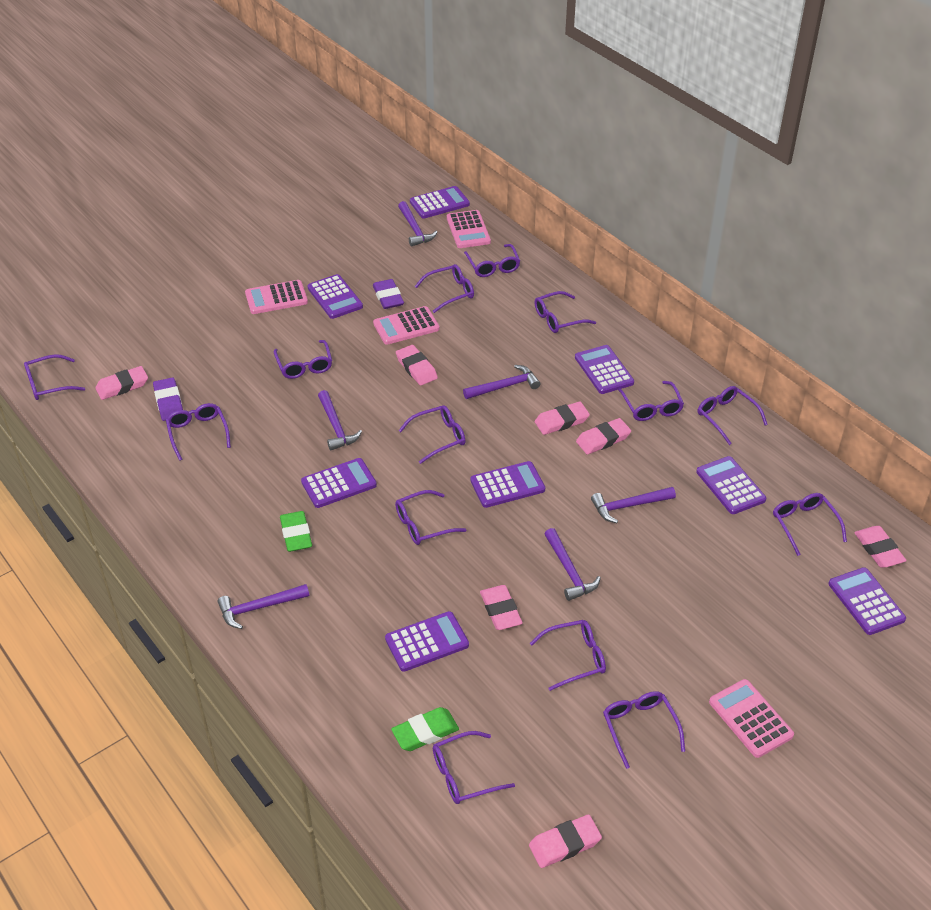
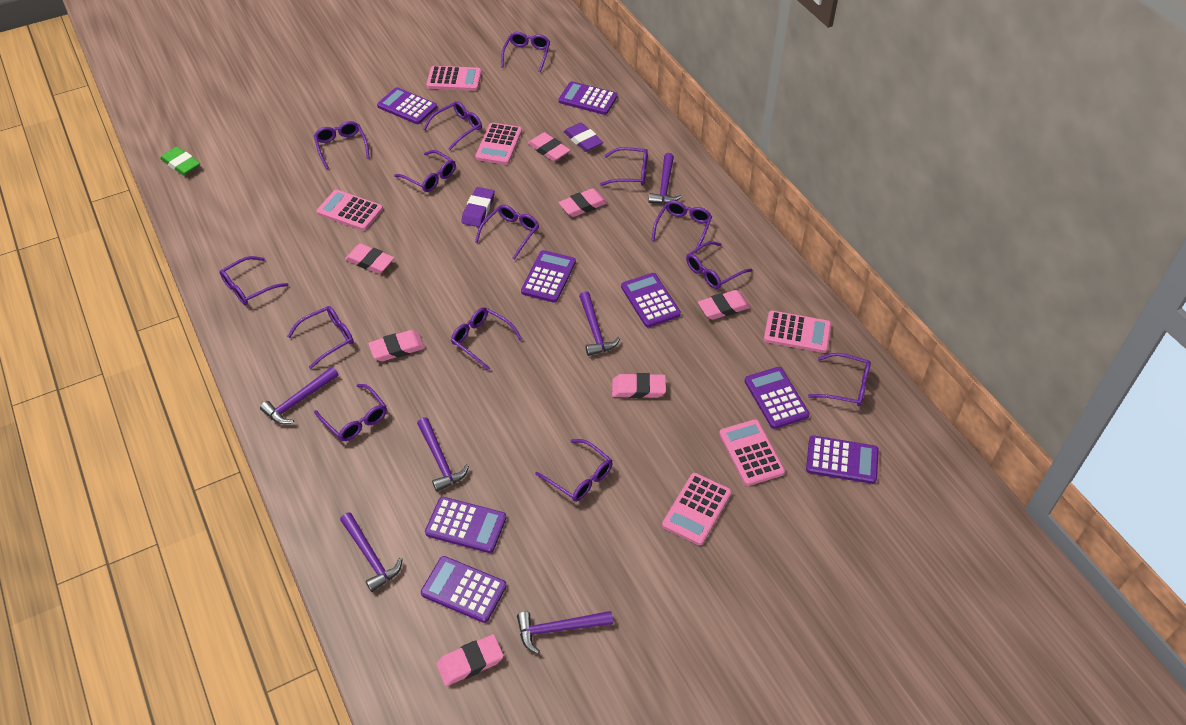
green eraser: [280,511,312,552] [391,707,459,751] = 2 -> [160,147,200,175] = 1
pink calculator: [245,280,308,314] [373,306,440,345] [447,210,491,248] [709,679,794,758] = 4 -> [316,190,383,231] [426,66,482,91] [475,123,522,165] [662,473,731,545] [719,419,785,486] [764,311,831,353] = 6

